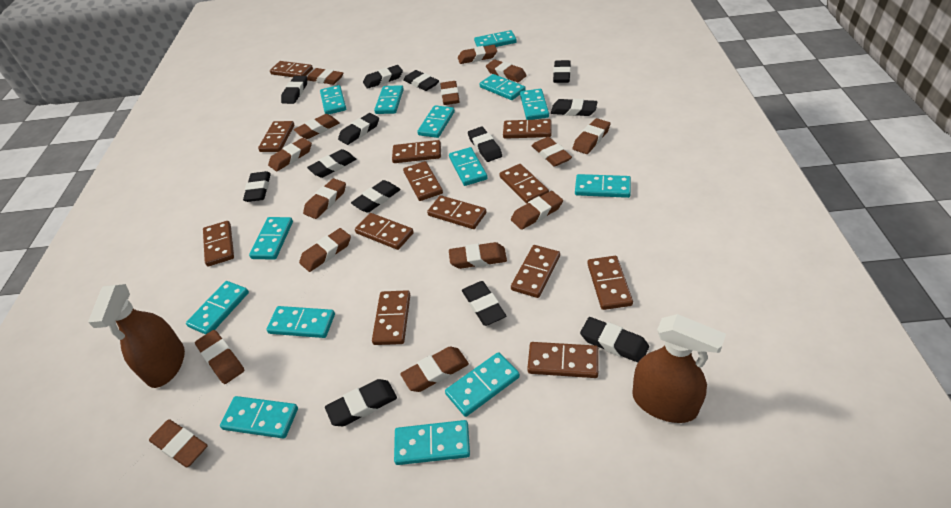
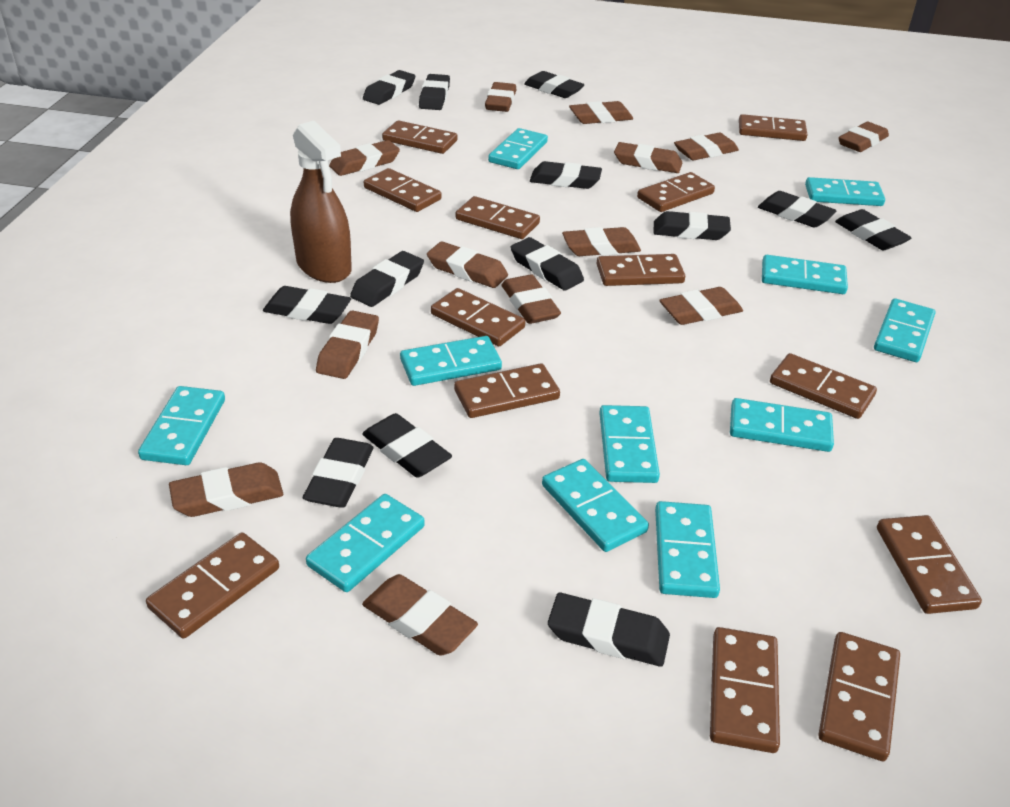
brown eraser: [149,419,207,467] [195,330,244,384] [268,138,312,171] [294,114,340,139] [299,228,351,272] [303,178,346,219] [307,68,344,85] [400,347,469,392] [440,81,460,105] [449,242,507,269] [458,45,497,64] [486,59,527,82] [511,191,563,230] [532,137,572,167] [573,118,611,154] = 15 -> [169,462,283,517] [316,310,379,379] [329,140,400,176] [362,574,478,656] [427,241,508,288] [485,82,517,112] [502,275,561,324] [562,227,641,256] [569,101,633,124] [614,142,683,173] [659,287,743,325] [674,133,739,160] [839,122,889,152] = 13
brown spray bottle: [88,284,185,388] [632,314,726,423] = 2 -> [290,121,352,283] = 1
turquoise domino: [186,281,249,335] [220,396,298,439] [249,217,293,260] [266,306,335,338] [320,85,346,114] [374,85,404,114] [394,420,470,465] [417,105,455,138] [445,352,520,417] [449,147,488,186] [474,30,517,47] [480,74,526,100] [520,89,549,120] [575,174,631,198] = 14 -> [138,386,225,465] [306,494,425,592] [400,336,502,386] [488,128,548,169] [542,459,649,552] [599,405,660,483] [655,501,720,598] [730,398,834,452] [762,255,848,294] [805,177,885,206] [874,298,935,362] = 11

